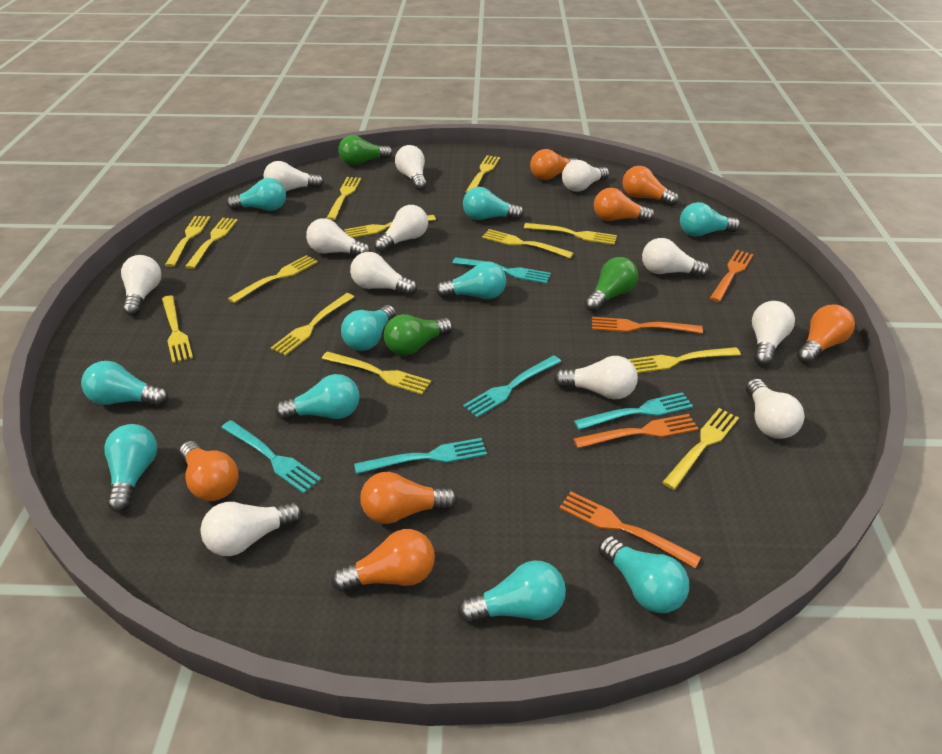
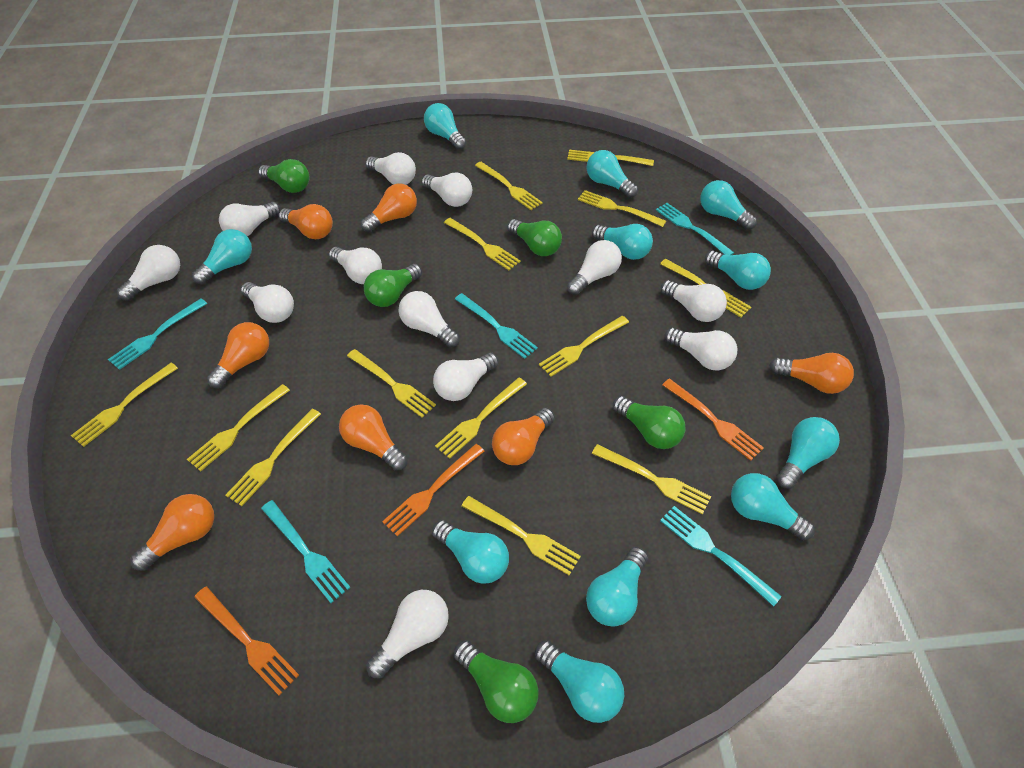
green light bulb: [338,135,393,166] [384,314,453,355] [585,257,638,312] = 3 -> [258,159,309,193] [364,264,422,307] [454,640,539,723] [507,219,562,256] [613,396,686,449] = 5
orange fork: [559,492,701,568] [574,414,699,448] [592,317,703,334] [710,250,754,302] = 4 -> [194,586,299,696] [382,444,484,537] [662,379,764,461] = 3
turquoise light bulb: [81,361,169,406] [104,424,157,512] [227,178,286,211] [275,374,360,420] [341,305,396,351] [436,261,506,299] [458,561,566,623] [463,187,524,220] [598,536,689,613] [680,202,740,237] = 10 -> [192,229,252,284] [424,103,466,150] [432,520,509,584] [535,640,624,723] [586,547,648,627] [587,150,638,198] [592,224,653,260] [700,180,757,230] [705,251,771,290] [731,473,815,540] [776,417,840,489] = 11

